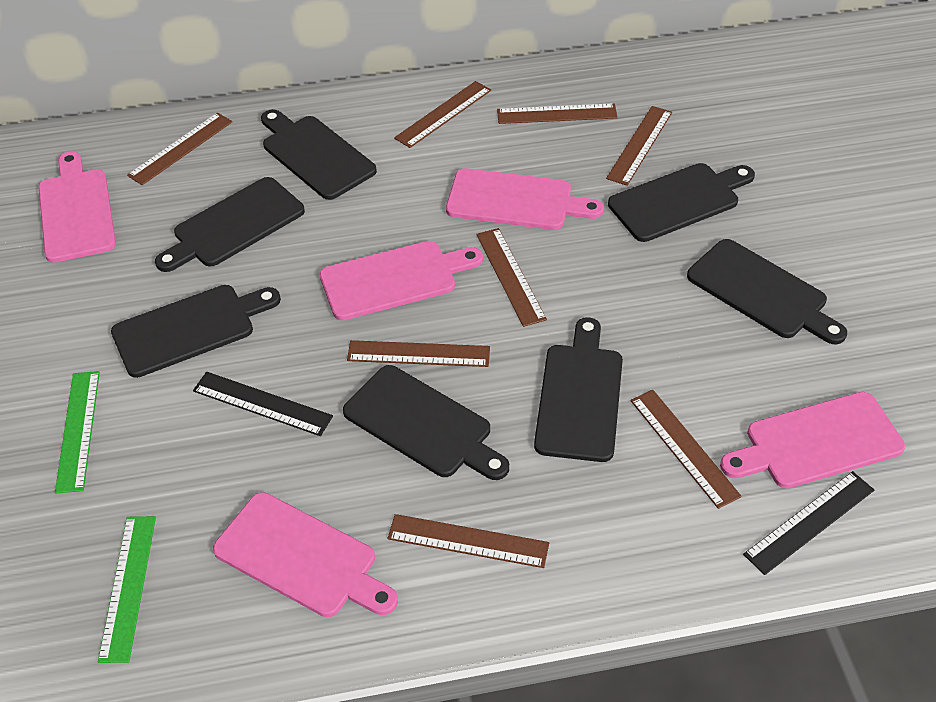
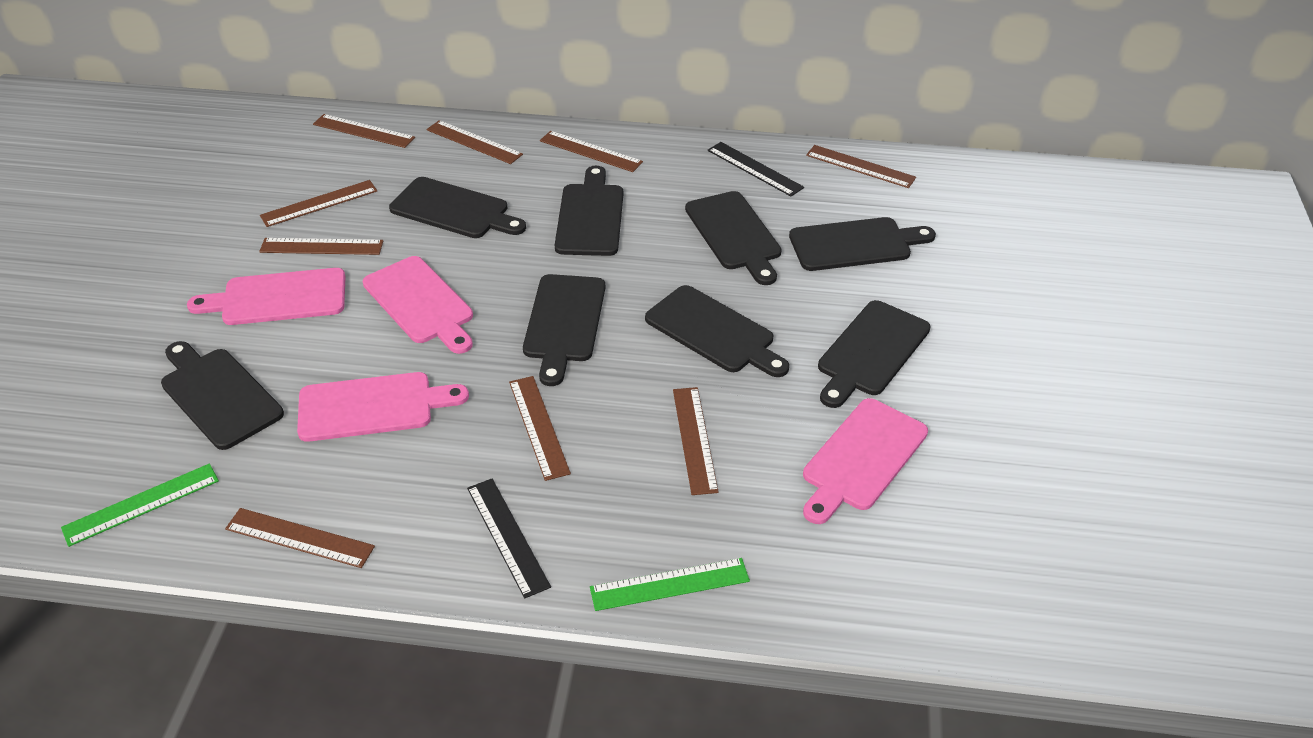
black cutting board: [111,285,281,378] [155,177,305,272] [261,109,377,200] [343,365,509,480] [534,317,623,462] [608,163,755,242] [687,239,847,344] = 7 -> [161,341,284,450] [389,177,526,238] [523,274,605,386] [555,166,624,256] [645,285,789,377] [685,191,782,285] [789,217,936,271] [818,300,930,408] = 8
brown ruler: [127,113,232,185] [347,340,490,367] [387,514,549,568] [394,81,491,148] [476,228,547,327] [497,103,618,124] [606,106,672,186] [631,390,742,509] = 8 -> [225,508,375,568] [259,238,383,255] [260,180,377,227] [313,114,415,148] [427,120,523,164] [509,376,571,481] [540,131,643,172] [673,387,719,495] [806,145,916,188] = 9
pink cutting board: [38,152,116,263] [213,492,398,617] [320,241,483,320] [446,168,604,230] [720,392,905,488] = 5 -> [187,268,346,325] [297,372,469,442] [363,256,473,354] [803,398,928,524] = 4

